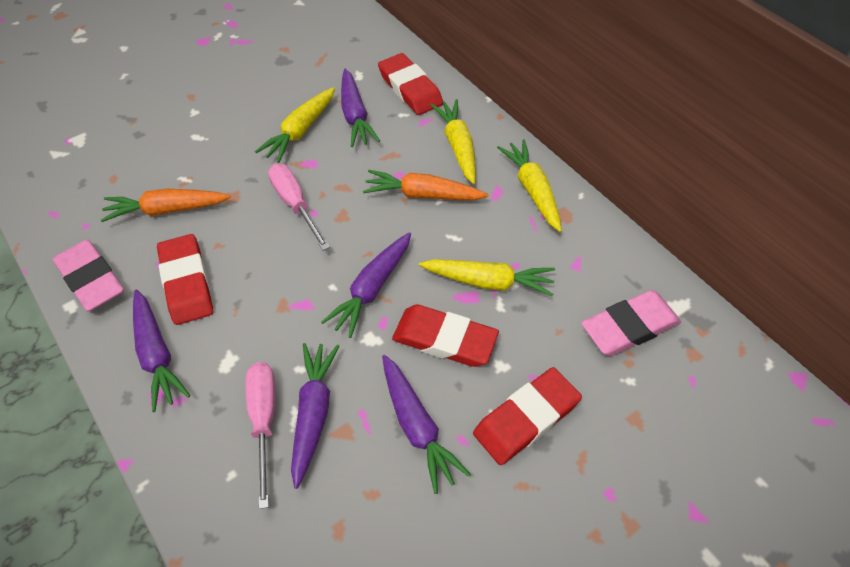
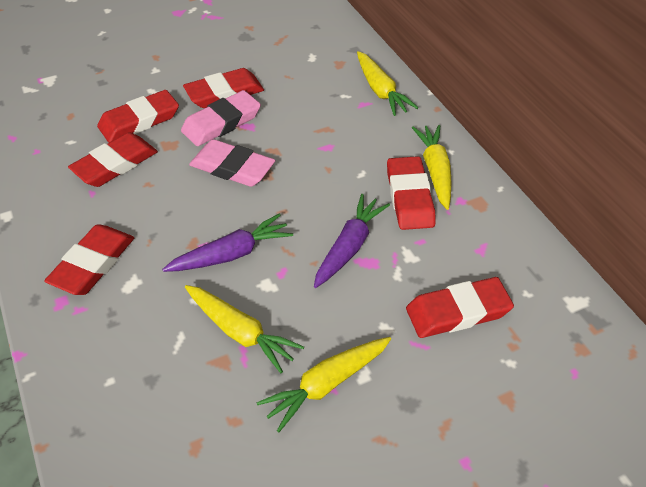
orange carrot: [101,189,231,222] [363,170,489,200] = 2 -> none = 0
pink screwdriver: [245,362,276,509] [268,164,330,251] = 2 -> none = 0
purple carrot: [133,290,191,412] [291,343,339,489] [321,232,411,338] [341,69,380,147] [382,355,471,494] = 5 -> [162,214,293,272] [314,194,390,288] = 2
red eraser: [157,234,213,325] [378,53,443,115] [392,305,499,367] [473,367,582,465] = 4 -> [44,224,134,295] [68,132,158,187] [97,90,179,143] [183,68,264,108] [387,156,436,230] [406,277,514,338] = 6

